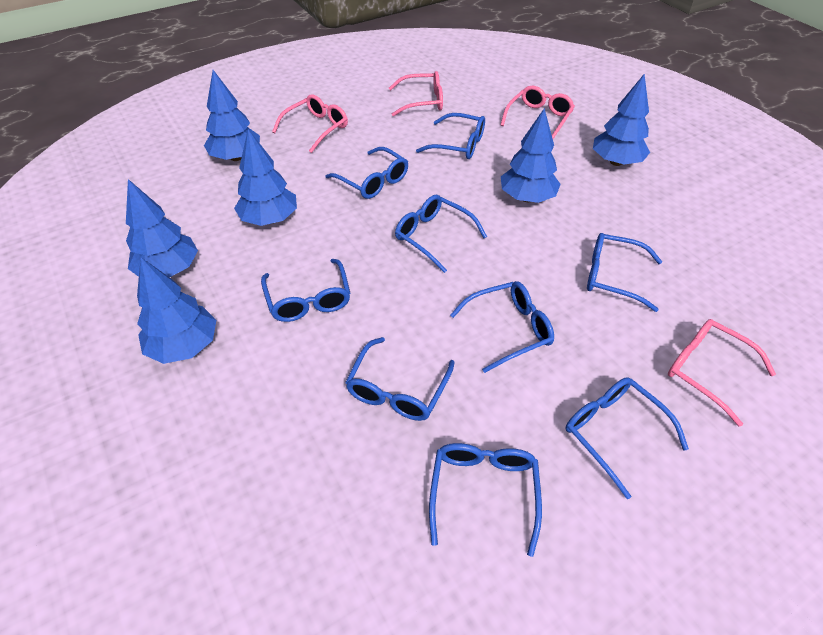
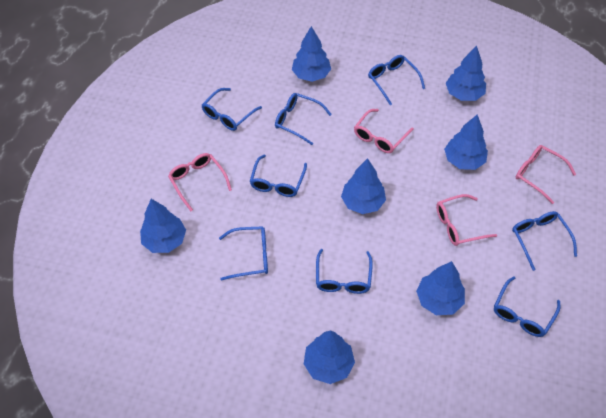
blue glasses: [261,259,350,322] [326,147,408,199] [345,337,455,421] [395,195,487,273] [416,113,485,159] [429,443,542,557] [450,281,554,373] [565,378,689,499] [587,233,662,312] = 9 -> [202,88,262,131] [219,226,268,281] [250,154,307,197] [275,93,332,145] [316,249,373,294] [368,55,425,105] [494,276,561,337] [512,211,577,271] = 8
blue tree: [126,179,198,277] [137,257,216,364] [204,70,260,161] [234,129,297,226] [501,108,561,203] [593,74,650,166] = 6 -> [140,199,186,253] [292,26,331,82] [304,330,355,384] [341,158,386,214] [416,261,465,315] [444,114,488,170] [446,46,486,101] = 7

